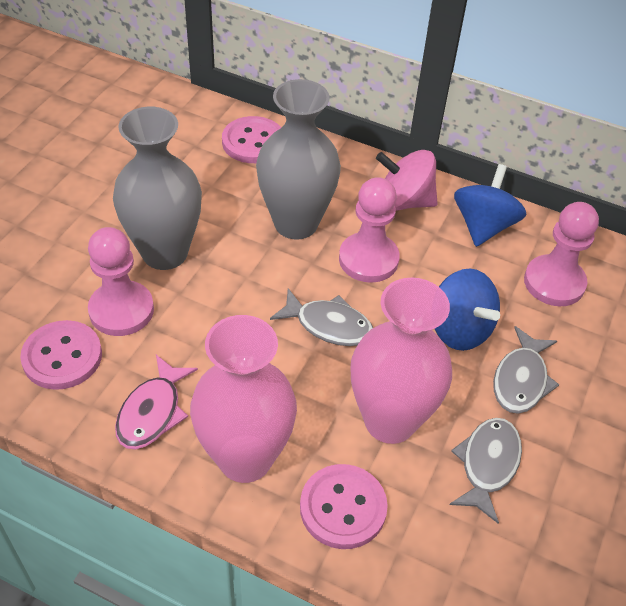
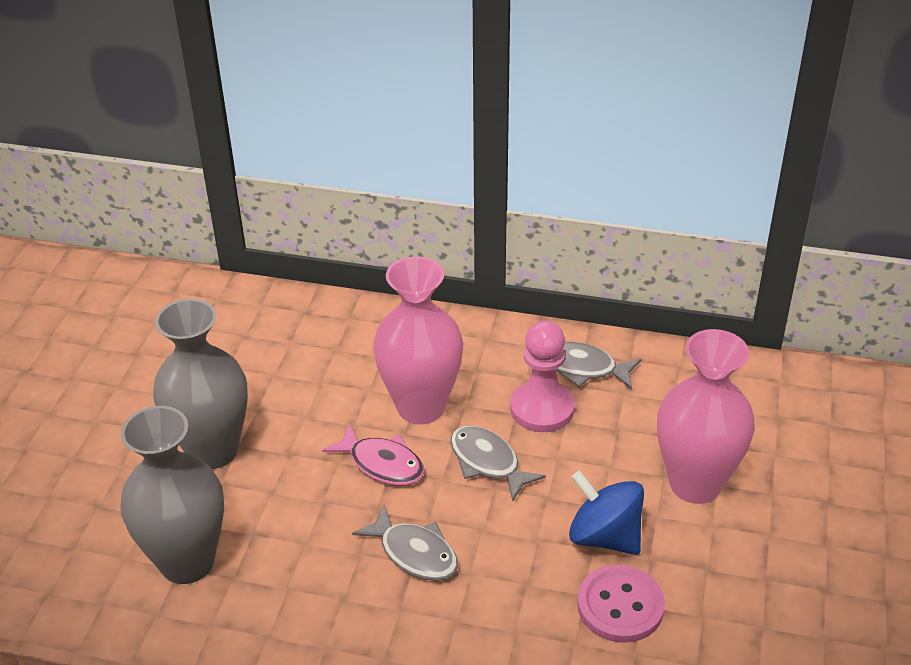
blue spinning top: [435,269,500,351] [454,164,526,247] = 2 -> [569,470,644,555] = 1
pink button: [20,320,102,390] [222,116,281,163] [300,464,388,549] = 3 -> [577,565,665,643] = 1
pink pawn: [88,227,154,336] [339,177,400,283] [524,202,599,306] = 3 -> [510,321,575,432] = 1
pink spinning top: [376,150,438,211] = 1 -> none = 0

